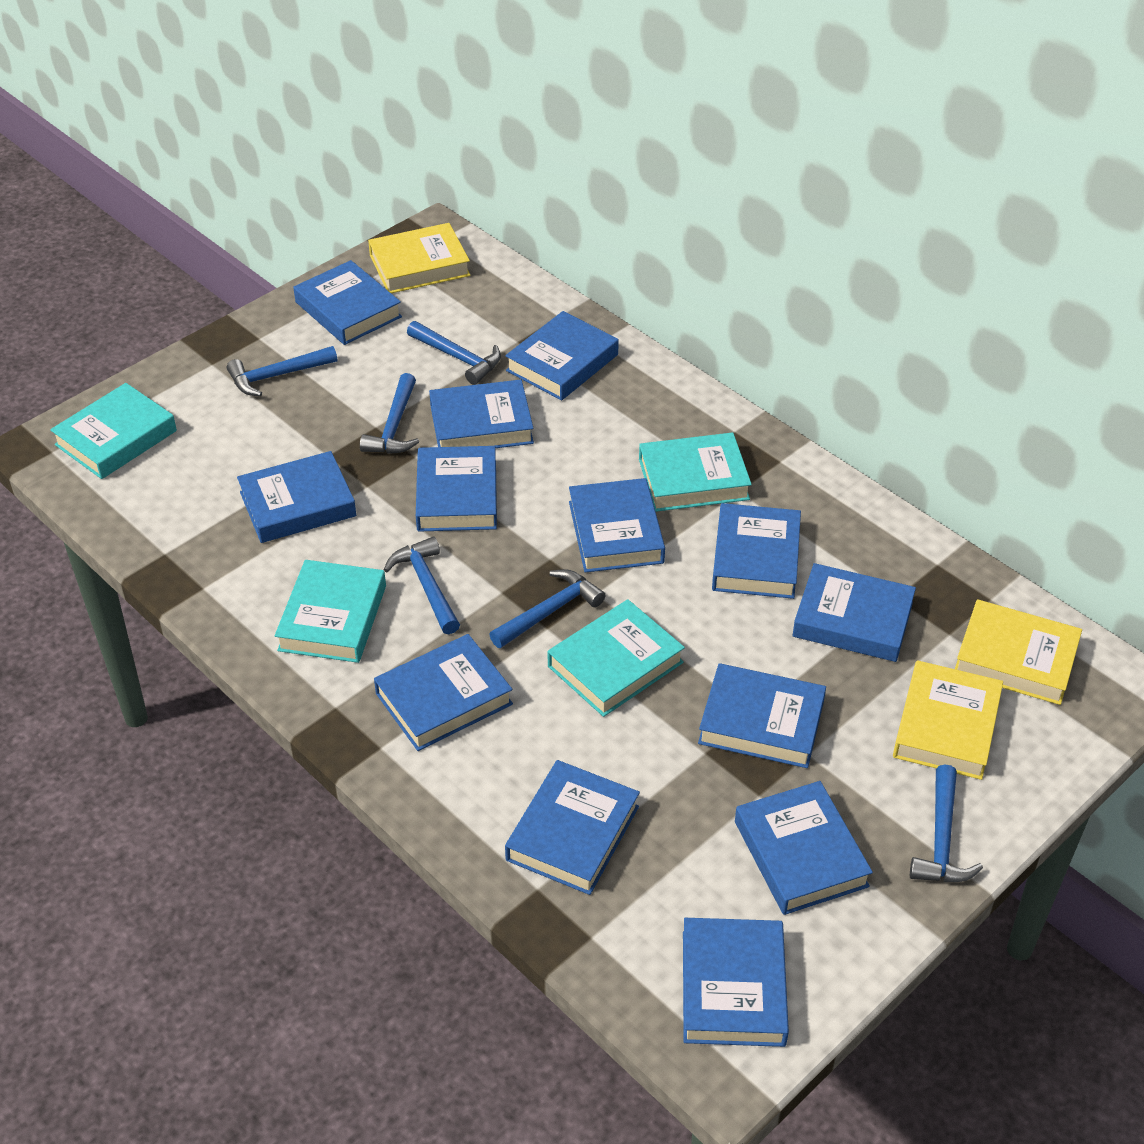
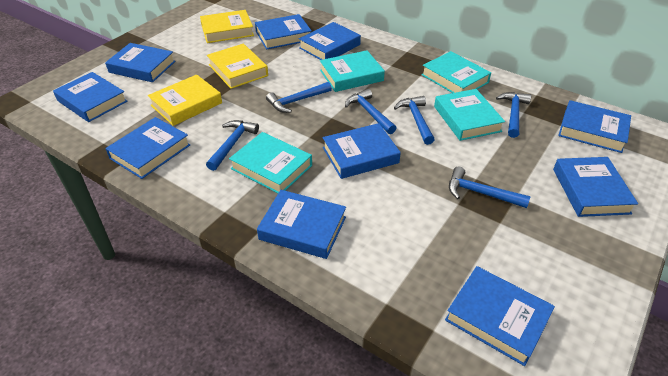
blue book: [237,451,356,543] [294,260,402,345] [374,634,513,751] [416,446,497,532] [429,380,534,448] [505,311,619,401] [505,760,640,895] [569,478,665,573] [683,918,789,1047] [698,663,826,768] [712,503,801,599] [735,781,873,915] [792,563,916,662] = 13 -> [53,72,128,122] [105,43,175,82] [105,117,190,179] [255,14,312,49] [257,190,346,259] [299,22,361,60] [323,123,401,179] [445,266,555,366] [553,157,638,217] [558,100,631,153] = 10

